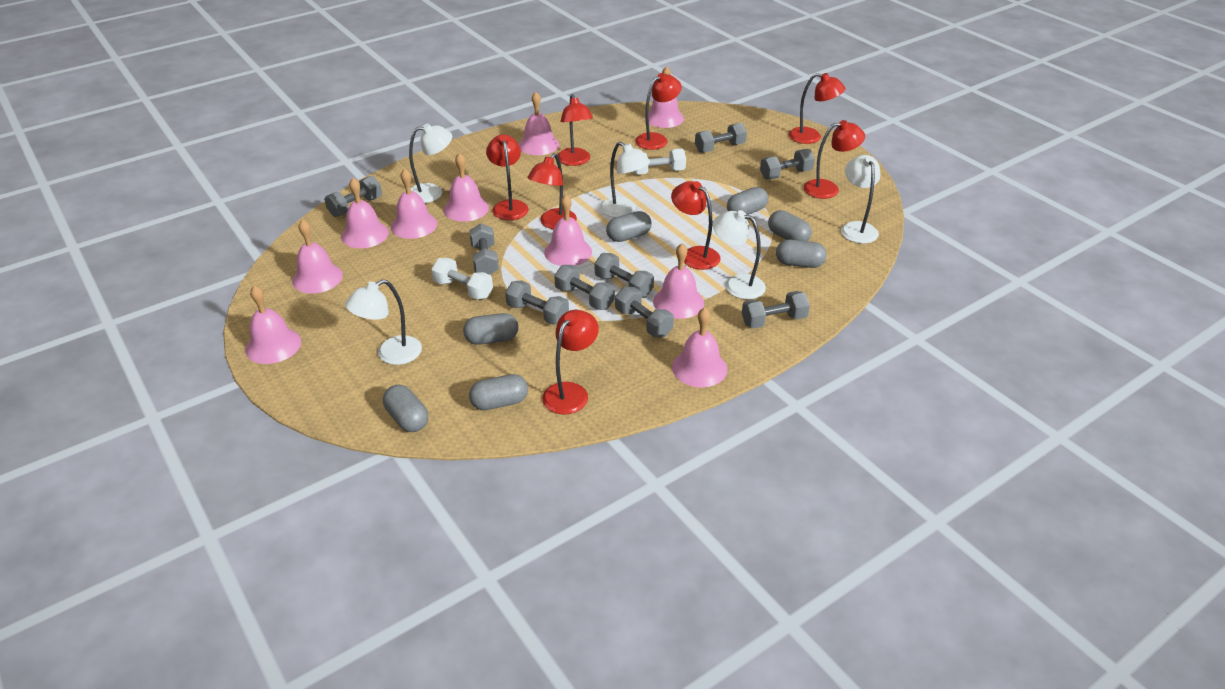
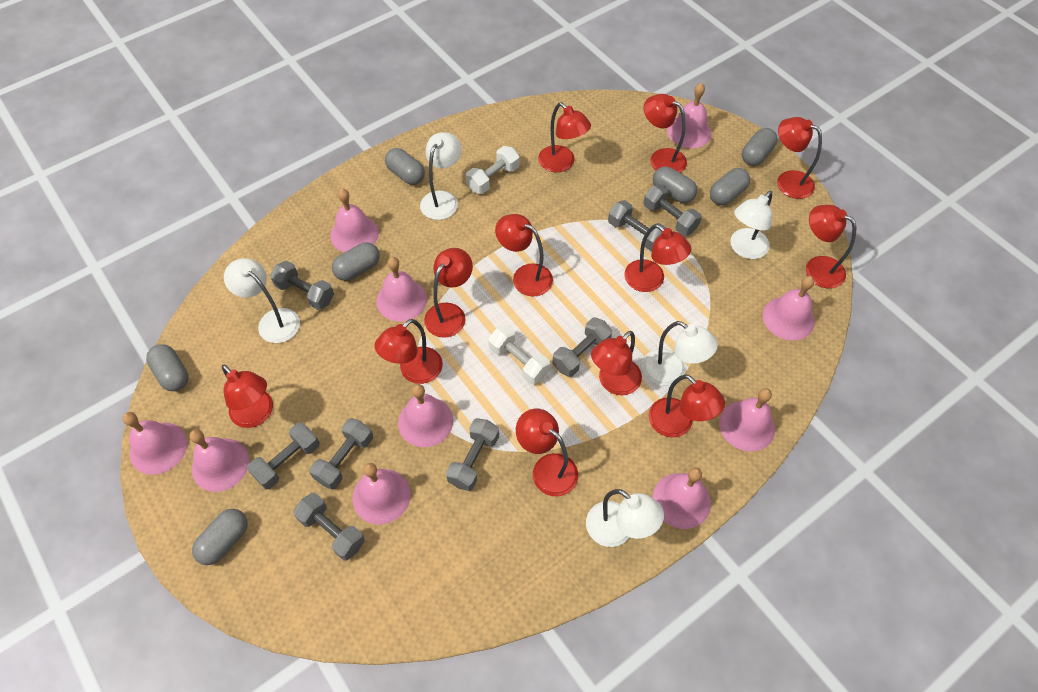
grey dumbbell: [324,176,382,217] [469,223,499,275] [505,280,569,325] [554,265,615,310] [595,253,654,297] [615,286,674,337] [695,123,747,153] [742,291,810,328] [760,149,815,179] = 9 -> [247,422,320,489] [270,261,334,310] [293,493,365,561] [310,418,373,490] [446,418,499,491] [552,318,612,377] [608,200,666,251] [643,185,702,236] = 8
red lamp: [486,135,529,220] [528,153,577,229] [542,310,599,415] [558,94,593,166] [635,73,682,150] [671,181,721,270] [789,73,845,144] [804,120,865,199] = 8 -> [222,364,273,428] [375,319,443,384] [424,248,473,338] [495,214,553,297] [516,408,578,496] [538,102,591,172] [591,331,642,395] [624,224,691,292] [644,94,687,173] [649,374,725,438] [777,117,822,199] [806,205,856,288] = 12

